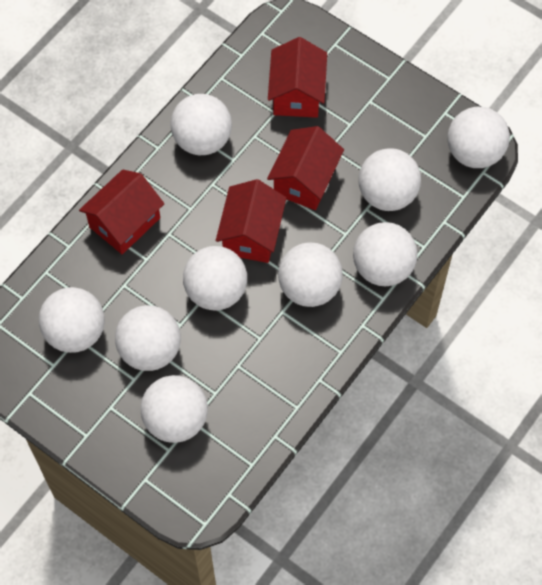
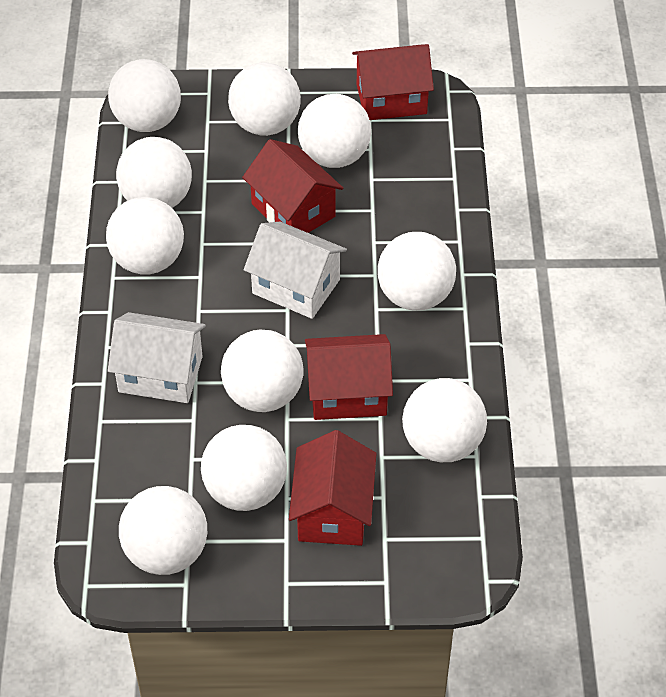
white ball: [39,287,105,353] [115,305,181,371] [141,375,208,443] [170,94,232,155] [183,246,247,311] [278,242,343,307] [353,222,417,286] [358,148,421,211] [447,107,510,168] = 9 -> [106,197,184,275] [108,59,181,132] [116,137,192,208] [119,486,207,575] [201,425,287,511] [221,330,304,412] [228,62,301,136] [298,94,371,168] [377,232,456,311] [402,378,487,462] = 10
white house: none = 0 -> [108,312,206,403] [244,222,347,319] = 2

